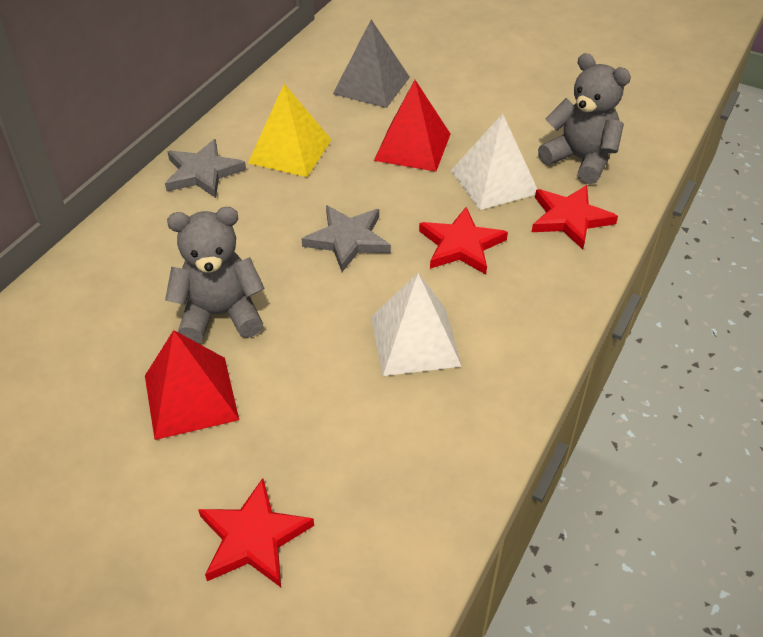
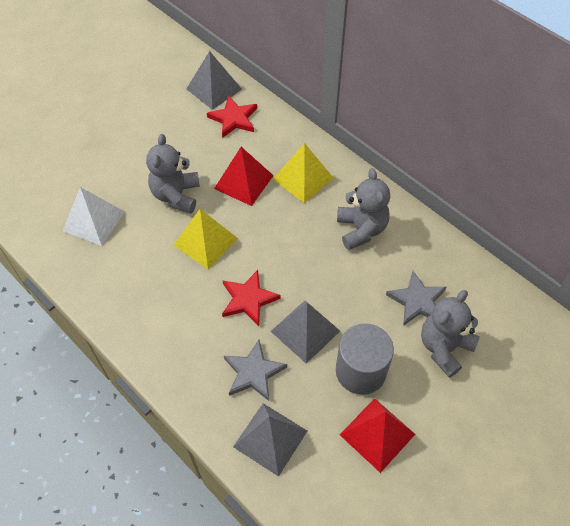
grey cylinder: none = 0 -> [336,323,394,395] = 1
grey pyramid: [333,20,410,108] = 1 -> [186,51,242,110] [233,403,307,477] [271,301,340,364] = 3
grey teddy bear: [165,207,265,343] [538,53,631,184] = 2 -> [146,134,200,213] [337,168,390,250] [421,290,480,378] = 3
red star: [198,478,314,587] [419,207,508,274] [532,185,618,249] = 3 -> [207,96,257,138] [222,270,281,326] = 2
white pyramid: [371,273,462,376] [451,114,537,210] = 2 -> [63,187,125,246] = 1
yellow pyramid: [248,84,332,177] = 1 -> [174,209,238,269] [273,143,334,203] = 2

